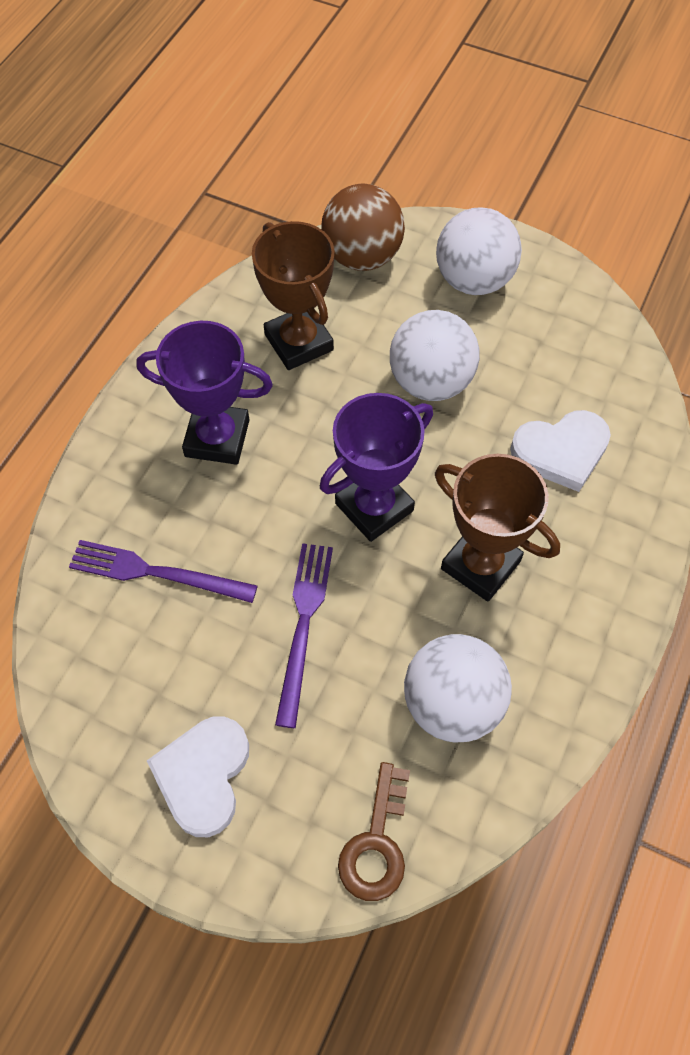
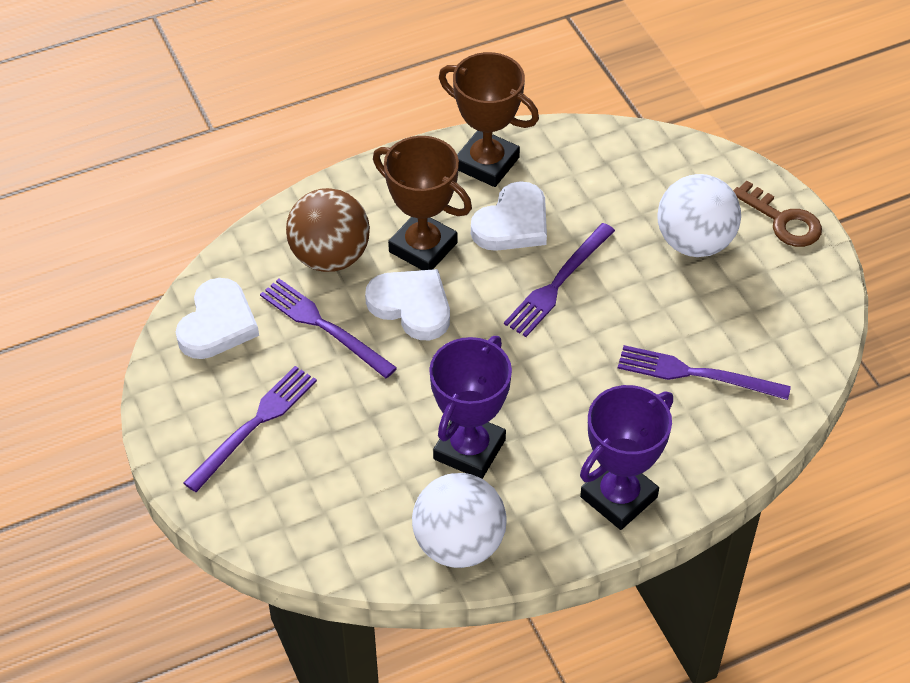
purple fork: [69,540,258,603] [275,543,333,728] = 2 -> [183,366,317,492] [260,279,397,378] [504,223,615,337] [618,345,791,400] = 4
white ball: [390,310,480,401] [404,634,512,742] [436,207,522,295] = 3 -> [412,473,506,568] [657,174,741,257] = 2
white heart: [147,716,249,837] [510,410,611,492] = 2 -> [176,278,259,359] [365,269,450,340] [471,181,547,251] = 3

